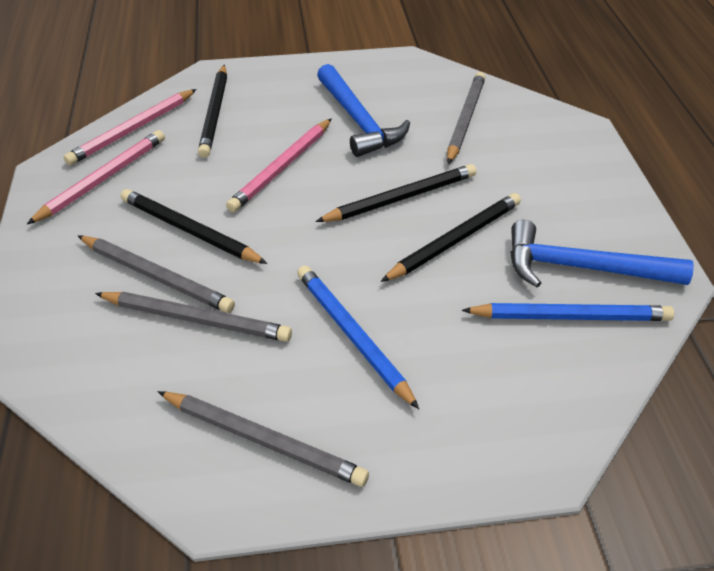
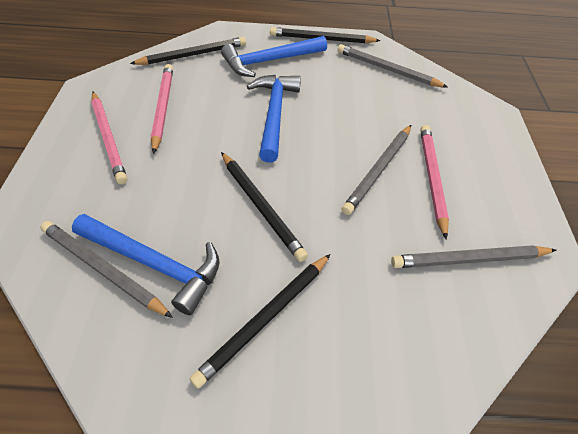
blue hammer: [317,64,410,157] [510,220,694,287] = 2 -> [72,214,220,315] [221,36,327,77] [247,75,301,163] = 3
blue pencil: [297,265,419,409] [461,303,674,321] = 2 -> none = 0

